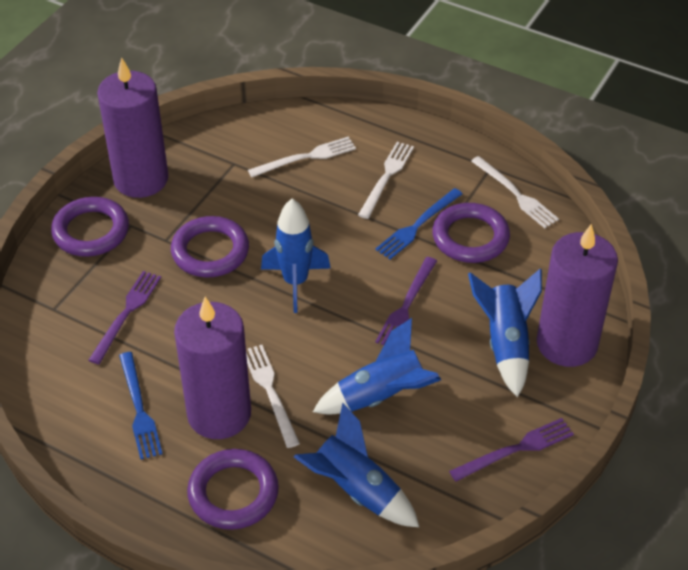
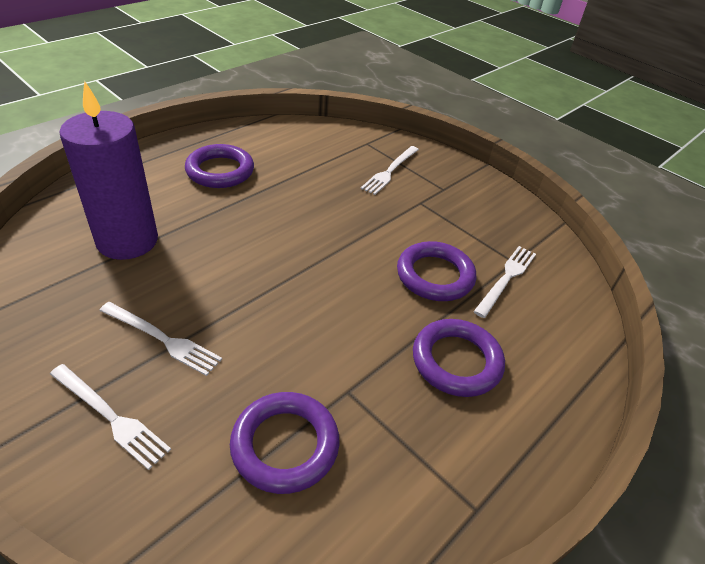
blue fork: [119,352,163,460] [375,188,463,259] = 2 -> none = 0
blue rocket: [261,198,331,313] [294,403,420,528] [313,318,441,415] [468,268,542,397] = 4 -> none = 0
purple candle: [97,57,168,198] [174,297,251,439] [537,224,618,367] = 3 -> [59,81,158,260] = 1
purple fork: [88,271,161,364] [375,257,437,345] [449,418,574,482] = 3 -> none = 0

